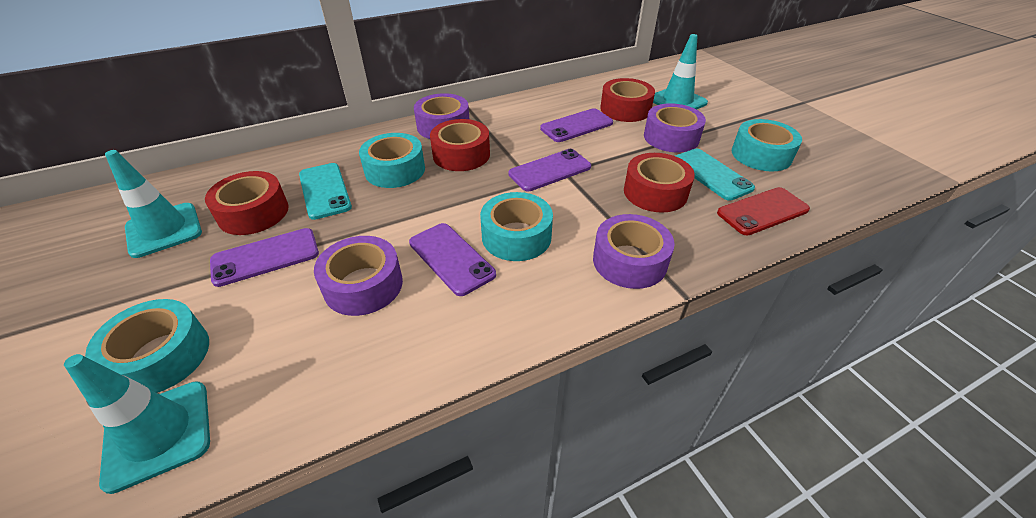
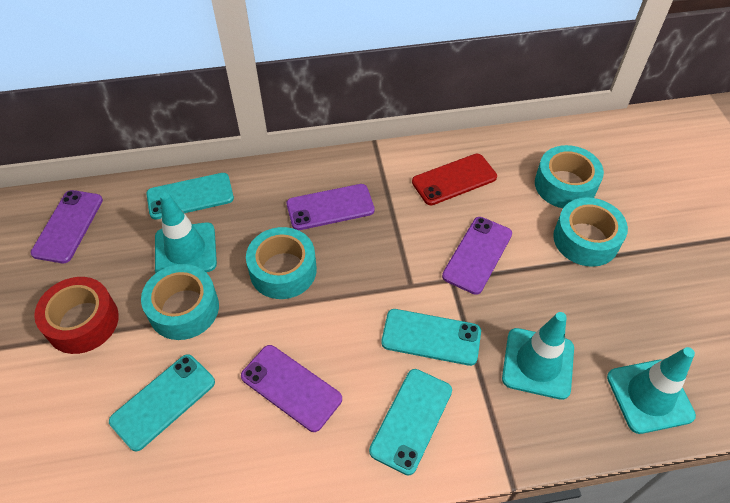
purple tape: [314,236,403,316] [414,93,469,139] [593,214,675,289] [644,103,706,152] = 4 -> none = 0
red tape: [205,171,289,235] [430,119,490,171] [600,78,655,122] [624,153,695,213] = 4 -> [34,277,119,354] = 1
turquoise phone: [299,163,352,220] [675,149,755,201] = 2 -> [109,354,215,452] [147,173,234,220] [369,369,452,475] [381,309,481,366] = 4

